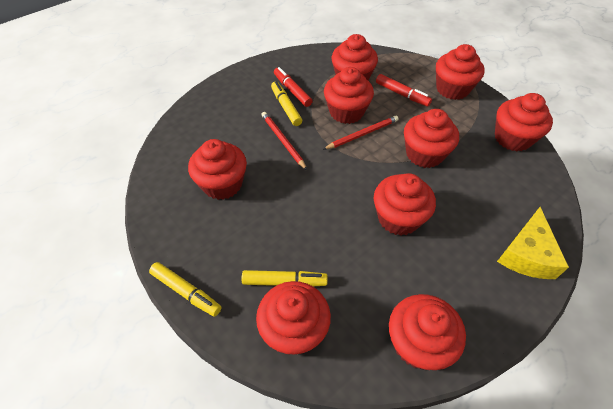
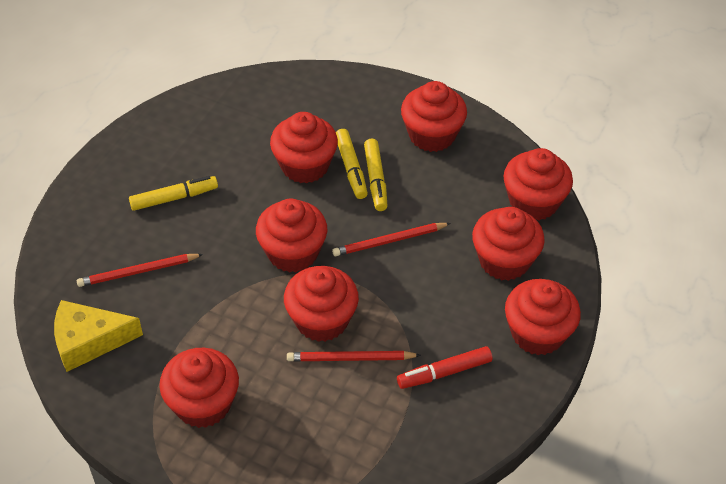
red cupcake: [188,139,247,200] [256,281,331,355] [324,67,374,124] [332,34,378,81] [374,173,436,235] [389,294,466,370] [404,109,459,168] [436,44,485,100] [495,93,553,151] = 9 -> [159,348,239,428] [256,198,327,273] [270,112,338,184] [284,266,359,342] [401,81,467,152] [472,207,545,281] [503,148,573,221] [505,279,581,355] = 8
red marker: [274,67,313,107] [376,74,432,106] = 2 -> [397,346,492,389] = 1
red pencil: [261,112,307,170] [323,116,398,150] = 2 -> [77,254,203,287] [287,351,421,361] [332,223,451,256] = 3

